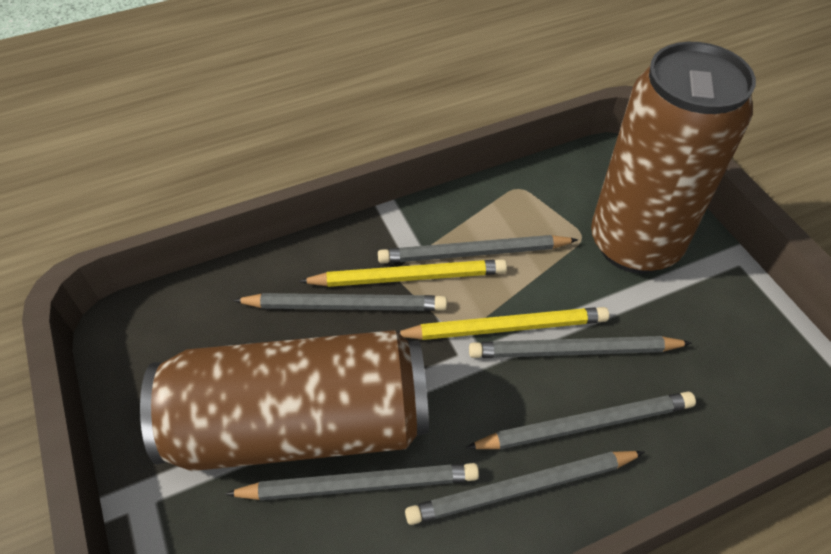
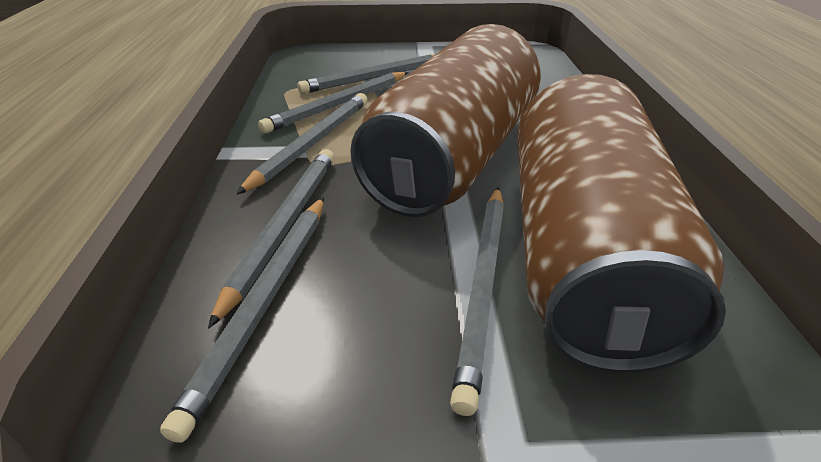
yellow pencil: [299,259,507,287] [398,307,609,340] = 2 -> none = 0

